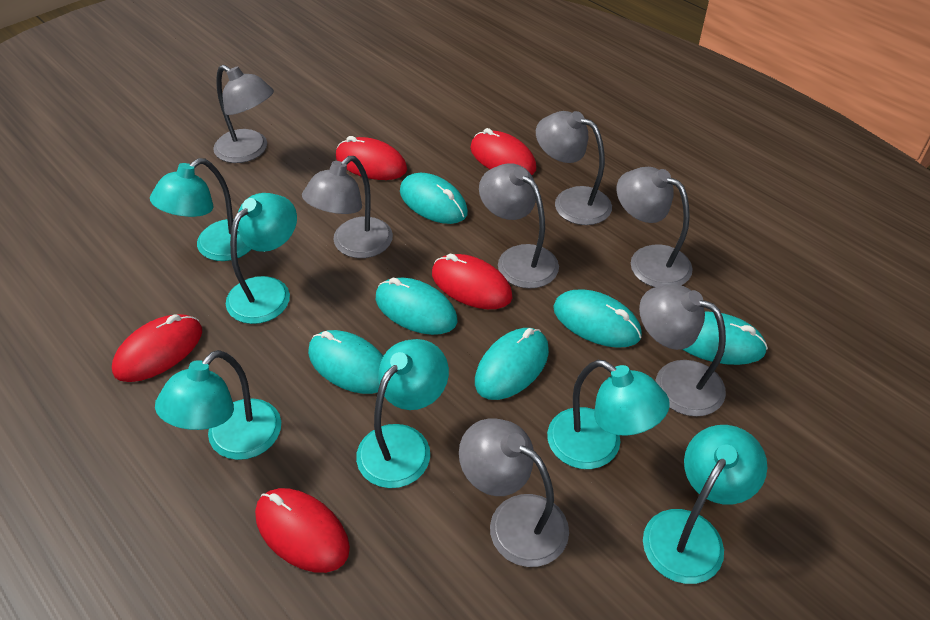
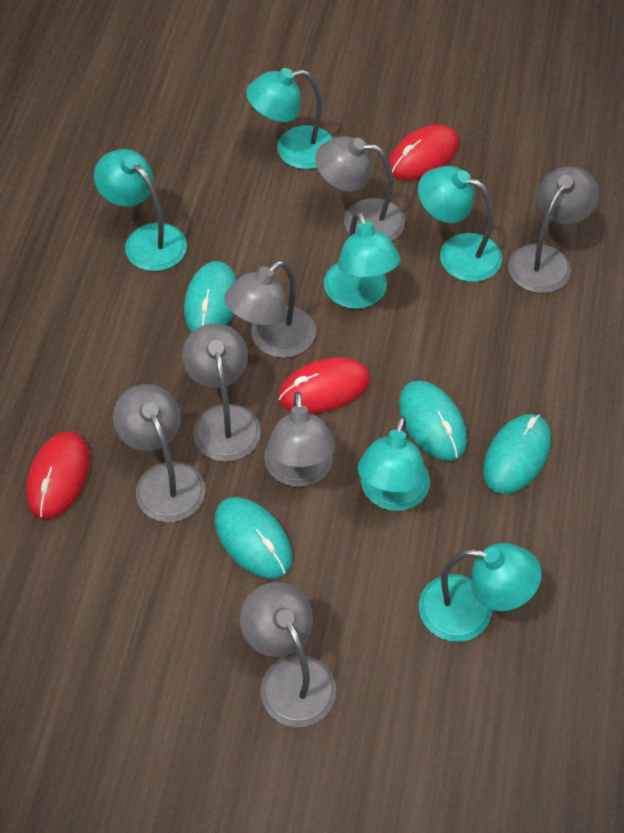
red mouse: [112,314,202,382] [255,488,350,573] [336,136,407,180] [432,253,512,309] [470,128,537,175] = 5 -> [26,431,90,519] [278,357,371,414] [389,125,459,180] = 3
turquoise mouse: [308,330,383,394] [376,278,457,335] [400,173,468,224] [475,328,549,400] [553,289,642,348] [682,311,768,365] = 6 -> [184,261,237,332] [215,497,293,579] [399,381,467,461] [483,414,551,494] = 4

